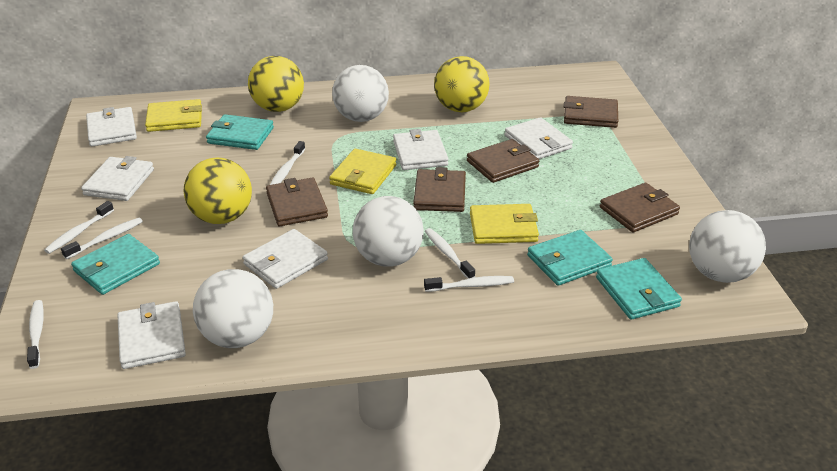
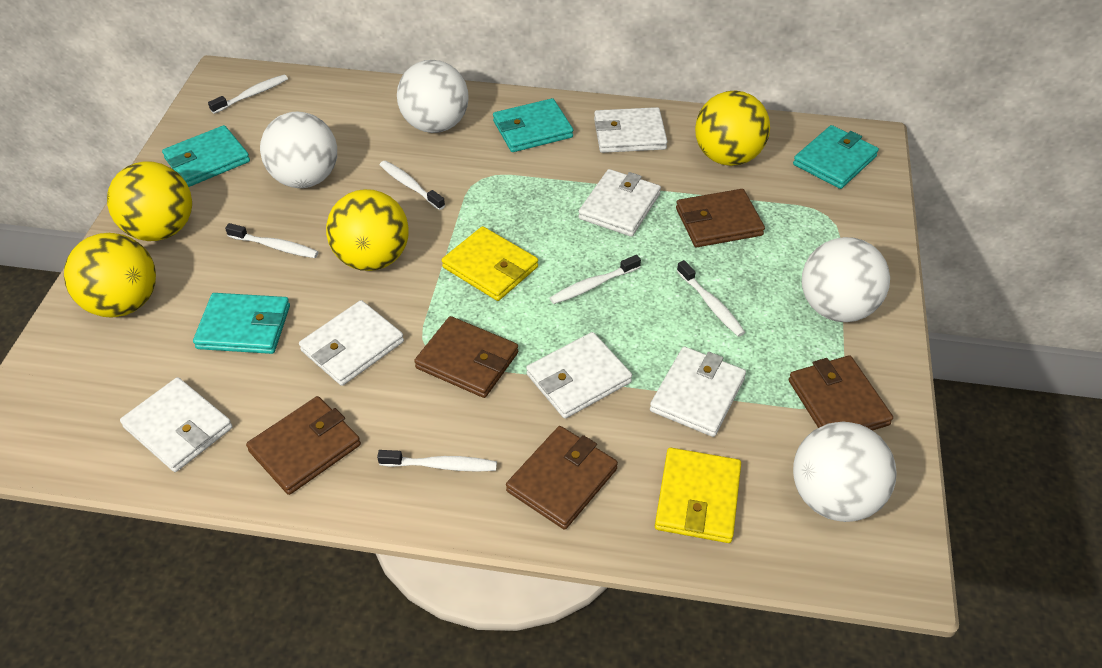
yellow ball: [184,158,252,224] [248,56,304,112] [434,56,490,112] = 3 -> [64,233,156,318] [107,161,192,241] [326,189,409,271] [695,90,770,166] = 4
yellow wallet: [145,99,202,132] [329,149,396,194] [470,204,539,244] = 3 -> [442,226,538,301] [655,448,741,543] = 2

